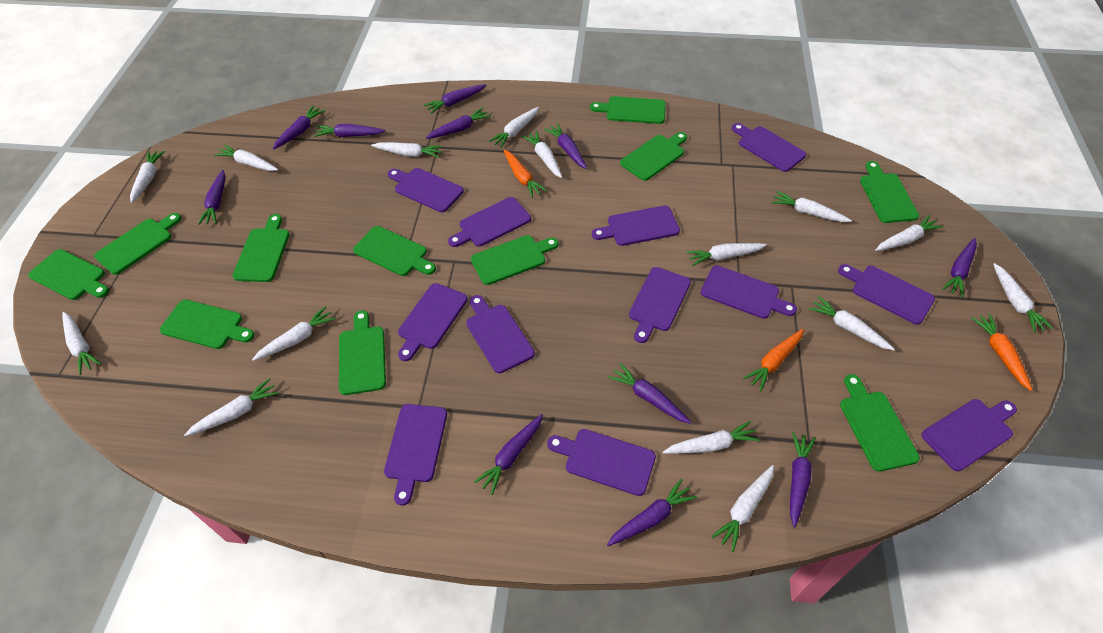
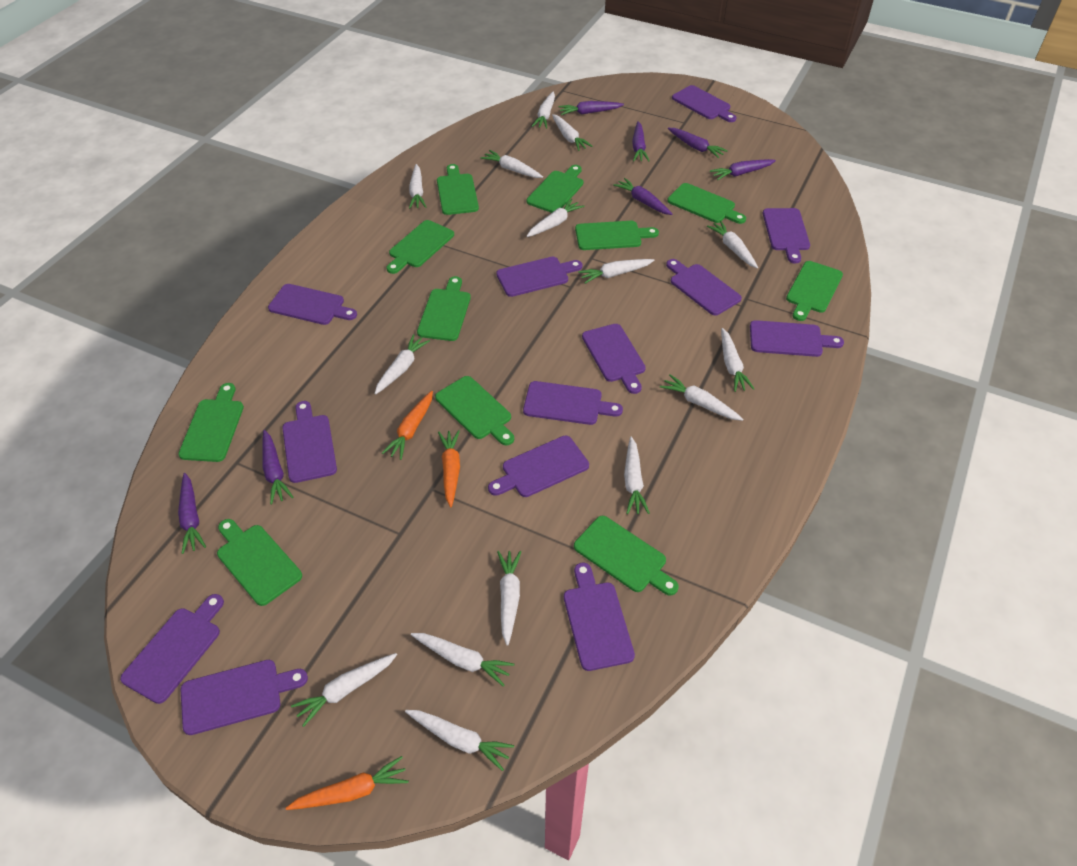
purple carrot: [198,170,225,225] [273,106,325,149] [314,124,386,137] [424,84,486,114] [426,108,491,139] [474,414,543,495] [544,123,587,169] [607,479,697,546] [608,363,691,424] [790,432,816,527] [942,238,977,297] = 11 -> [178,473,206,554] [262,430,293,504] [558,101,624,115] [613,178,672,215] [632,121,649,161] [668,128,728,158] [710,159,776,181] = 7
purple cutting board: [384,404,447,506] [388,168,464,212] [398,283,468,361] [448,197,531,247] [466,295,535,373] [547,429,656,496] [592,206,680,246] [629,267,691,343] [701,265,797,319] [732,123,806,172] [838,264,935,325] [922,399,1017,471] = 12 -> [120,594,224,704] [181,660,308,735] [268,284,357,325] [282,401,337,483] [488,436,589,497] [496,257,583,297] [523,381,623,425] [564,563,635,671] [582,324,646,394] [666,259,742,315] [672,85,736,122] [750,320,844,357] [763,208,810,264] = 13

